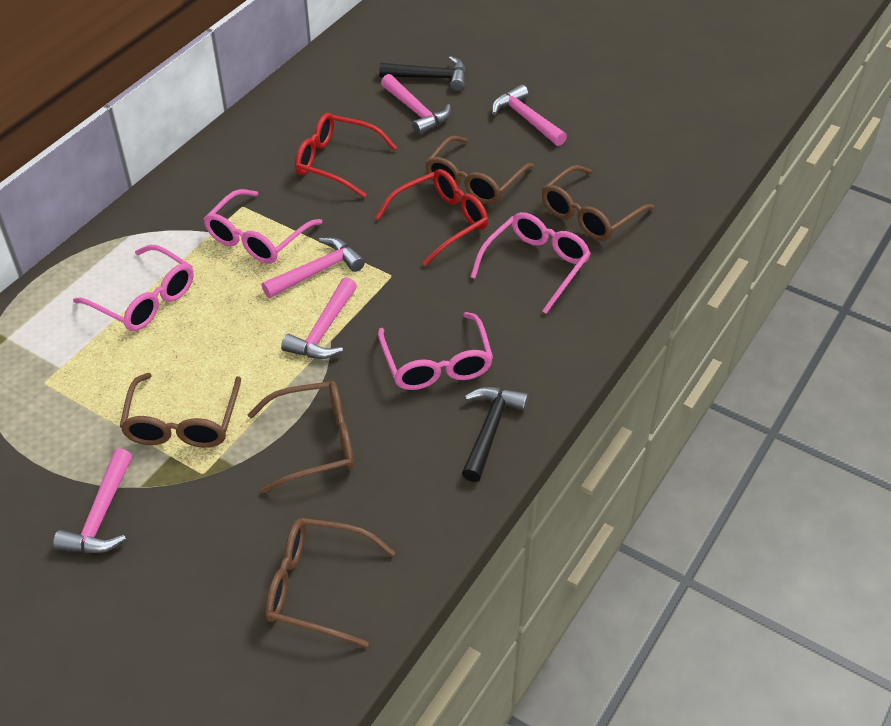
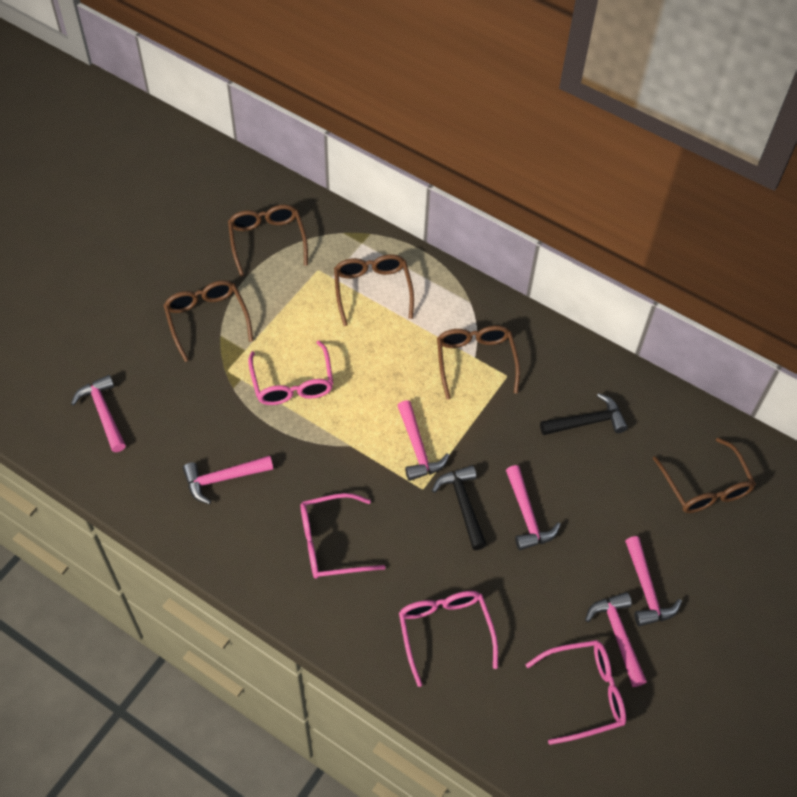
pink hammer: [53,448,132,553] [261,237,365,298] [281,277,357,359] [381,74,451,135] [492,84,567,146] = 5 -> [71,375,126,452] [183,456,273,504] [398,400,450,481] [506,465,561,550] [585,592,647,687] [625,536,682,627] = 6
red glasses: [295,113,397,198] [375,169,488,266] = 2 -> none = 0

